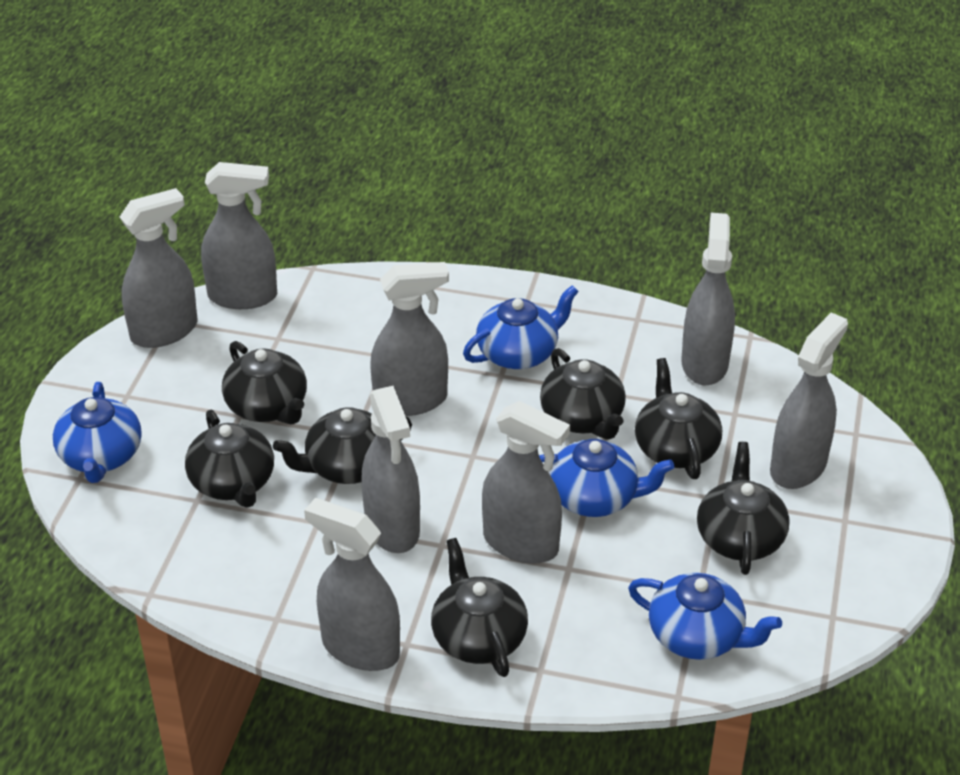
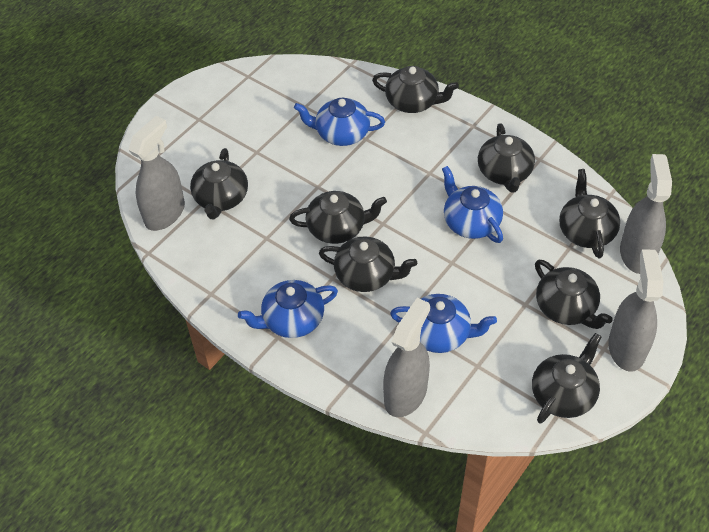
black teapot: [185,410,274,508] [222,341,307,425] [273,407,412,484] [431,538,528,677] [540,348,626,440] [635,358,722,479] [697,442,789,575] = 7 -> [190,148,248,219] [289,191,387,244] [319,236,417,292] [372,66,459,113] [478,123,535,193] [532,333,602,423] [535,259,613,329] [559,169,620,258] = 8
grey spray bottle: [120,188,197,348] [201,162,277,309] [304,498,400,671] [361,386,420,553] [370,262,449,416] [482,401,570,564] [681,213,735,385] [770,313,848,489] = 8 -> [128,116,185,231] [383,298,430,417] [608,249,663,372] [620,154,672,274] = 4

